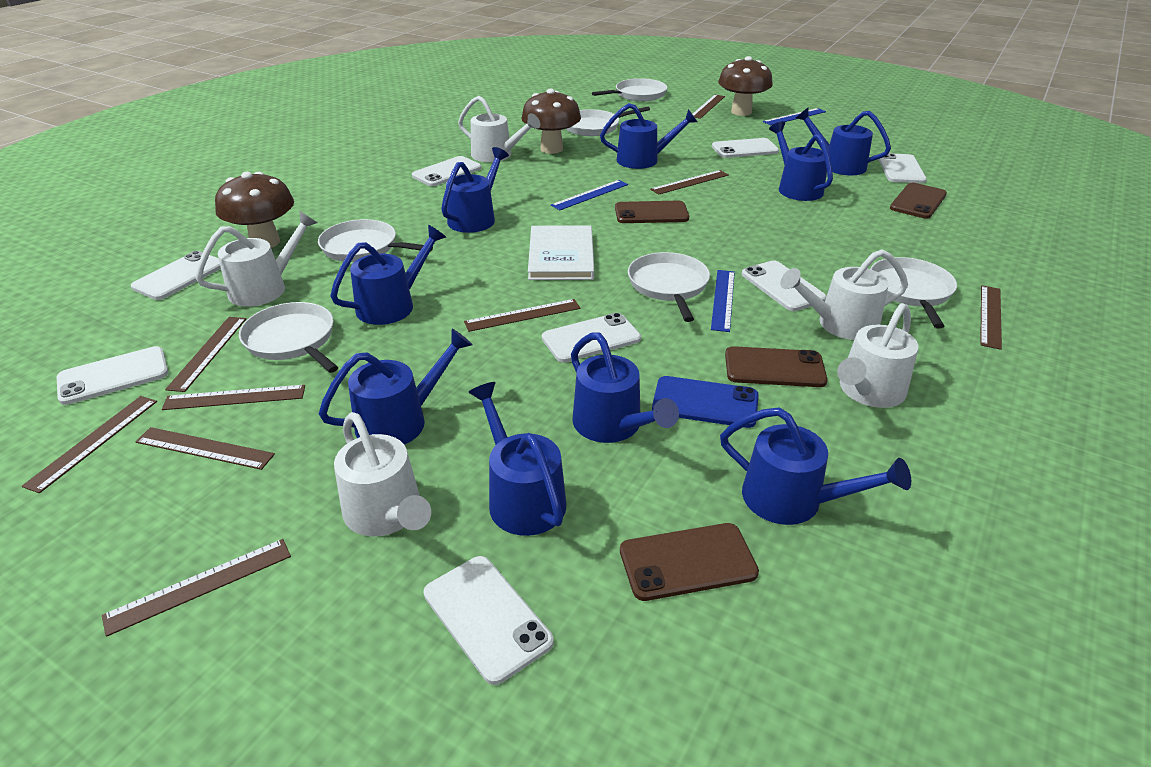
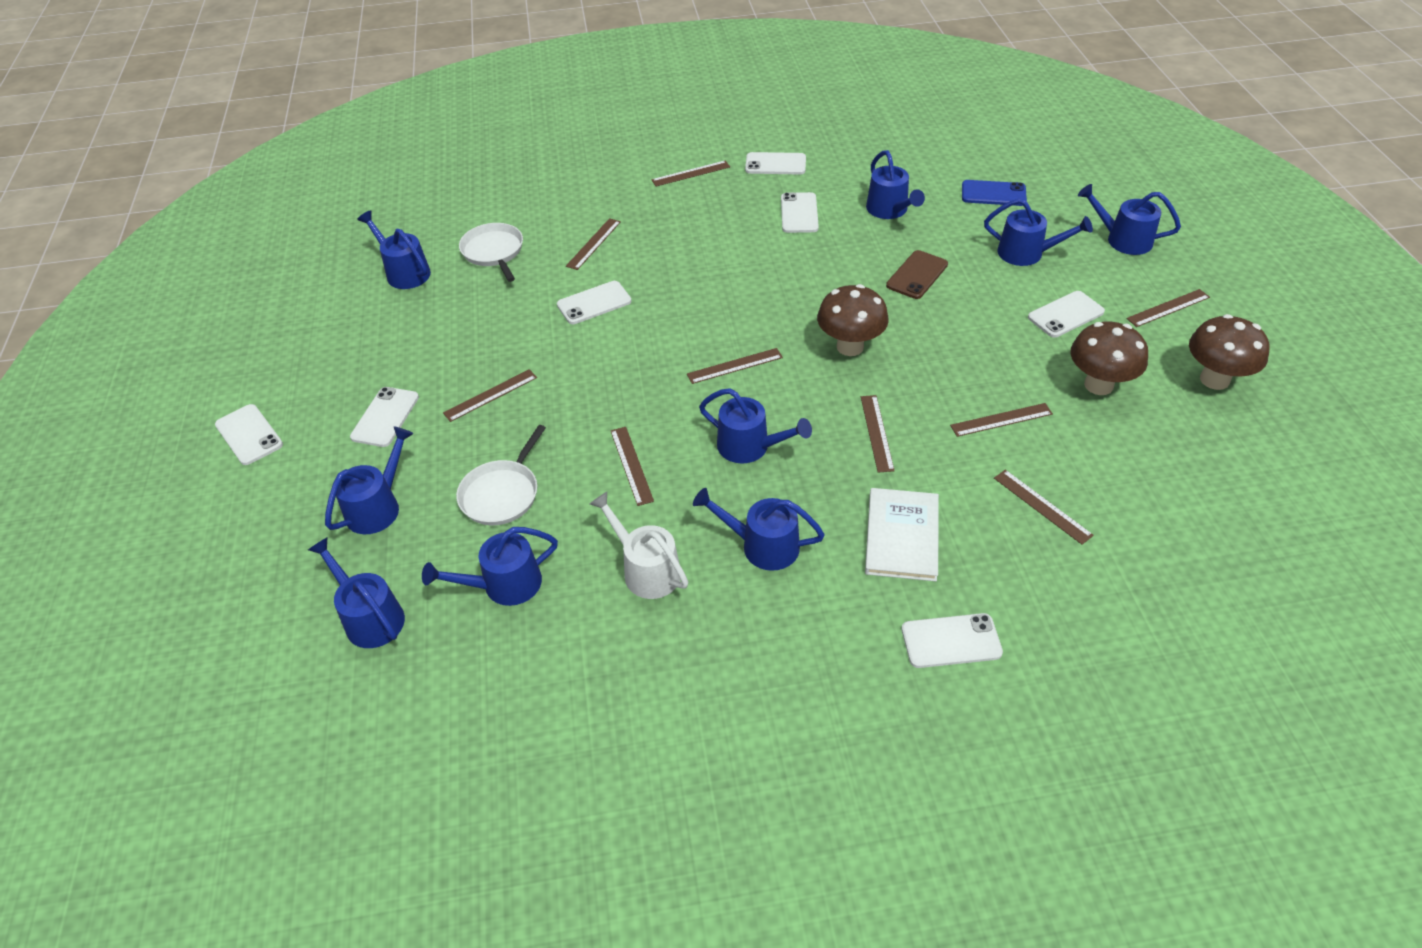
blue ruler: [551,180,628,210] [711,270,735,332] [763,108,826,125] = 3 -> none = 0
brown phone: [615,201,689,223] [620,523,759,601] [725,346,828,387] [890,183,947,219] = 4 -> [886,250,948,299] = 1
white pan: [239,302,338,373] [318,219,433,262] [567,107,650,136] [592,78,667,101] [628,252,710,322] [870,257,957,328] = 6 -> [456,425,546,525] [459,223,523,282] = 2
white phone: [57,346,168,405] [131,251,221,300] [412,156,481,186] [423,556,554,685] [542,313,641,363] [712,138,779,158] [742,260,826,311] [878,153,927,183] = 8 -> [215,404,283,465] [350,387,419,447] [557,281,631,324] [745,152,806,175] [781,192,819,233] [902,613,1003,668] [1028,291,1105,338] = 7
white watering can: [195,210,317,307] [334,412,431,536] [458,96,540,162] [780,249,908,340] [837,303,918,408] = 5 -> [590,492,688,599] = 1

